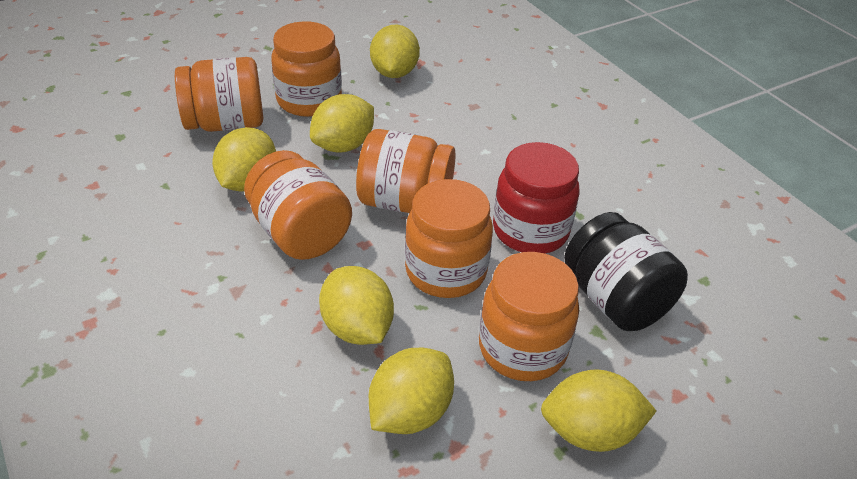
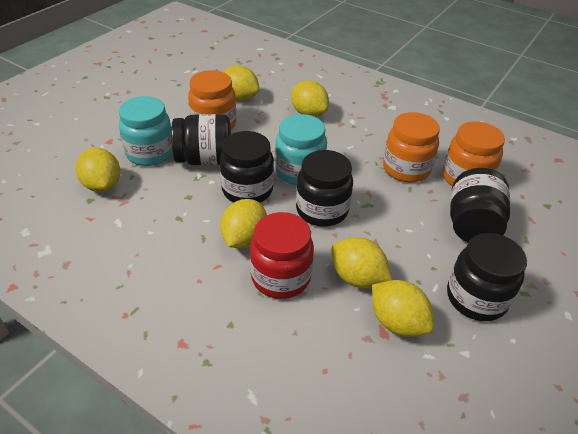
black jar: [564,212,688,331] = 1 -> [171,114,231,165] [220,131,274,203] [296,150,353,227] [447,233,527,321] [450,168,510,242] = 5
orange jar: [175,57,263,132] [244,150,352,260] [271,21,342,117] [356,129,455,213] [405,179,493,298] [479,252,579,381] = 6 -> [188,70,236,130] [383,112,440,182] [443,121,505,186] = 3
turquoise jar: none = 0 -> [119,96,173,166] [275,114,327,185] = 2

